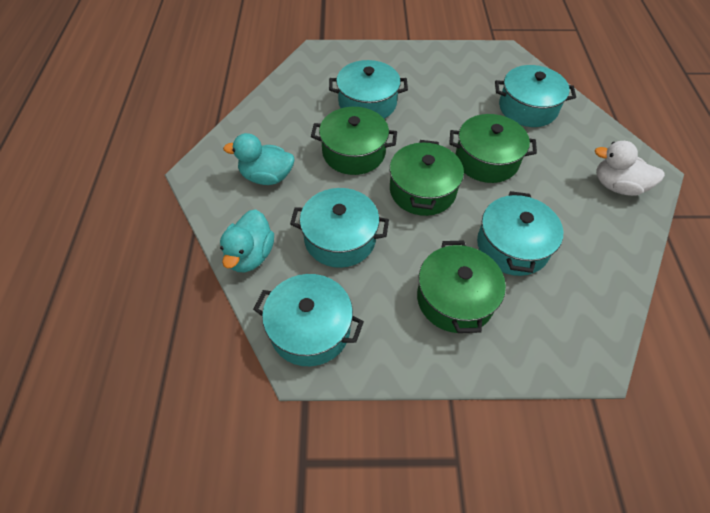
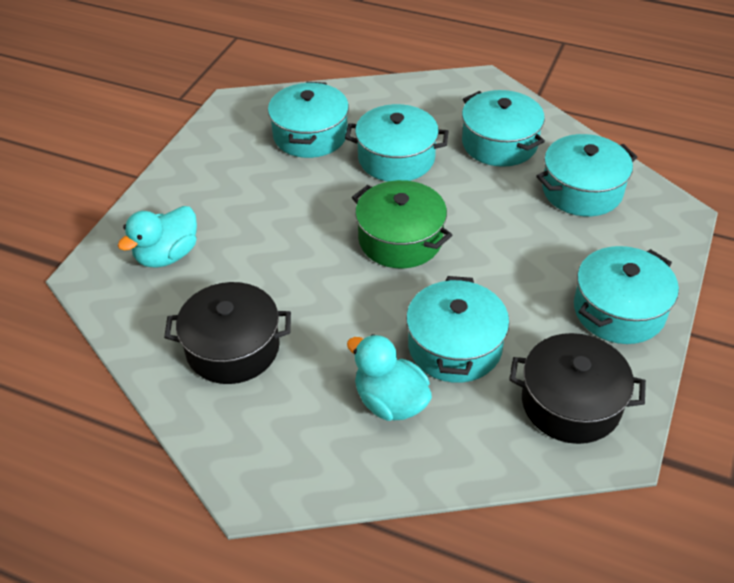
black pot: none = 0 -> [164,282,291,384] [509,333,646,444] = 2
green pot: [311,107,397,175] [390,140,464,216] [417,240,506,333] [449,114,537,183] = 4 -> [352,180,452,268] = 1
turquoise pot: [253,274,364,366] [290,188,389,268] [329,60,408,119] [477,191,563,276] [495,65,576,127] = 5 -> [268,82,349,158] [345,104,449,182] [406,276,509,383] [462,90,545,167] [536,134,637,216] [574,246,679,344] = 6
white duck: [595,141,665,196] = 1 -> none = 0

